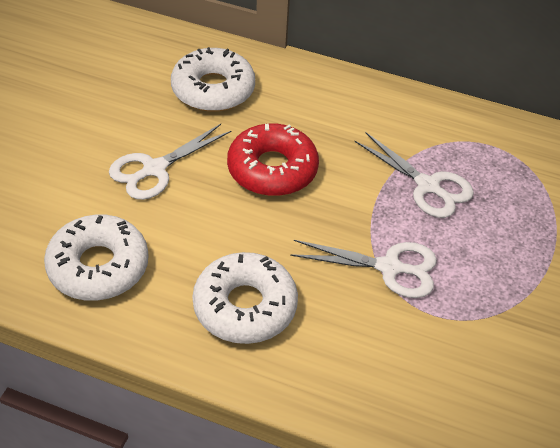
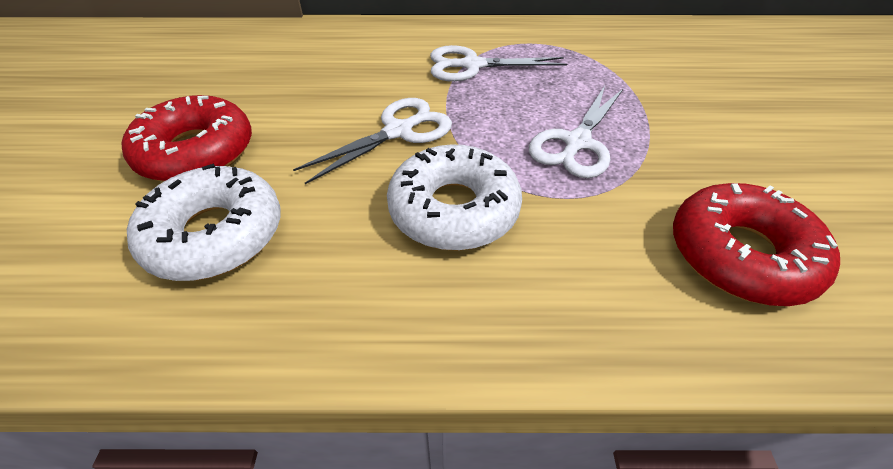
red donut: [227,123,319,196] = 1 -> [121,95,252,181] [673,183,840,306] = 2
white donut: [44,214,149,301] [171,47,255,112] [193,252,298,344] = 3 -> [127,164,281,281] [387,144,522,251] = 2

